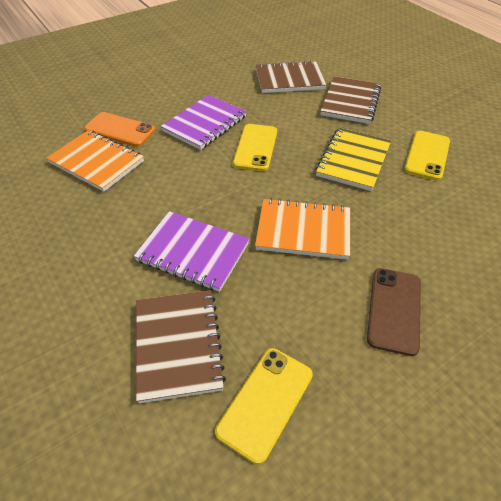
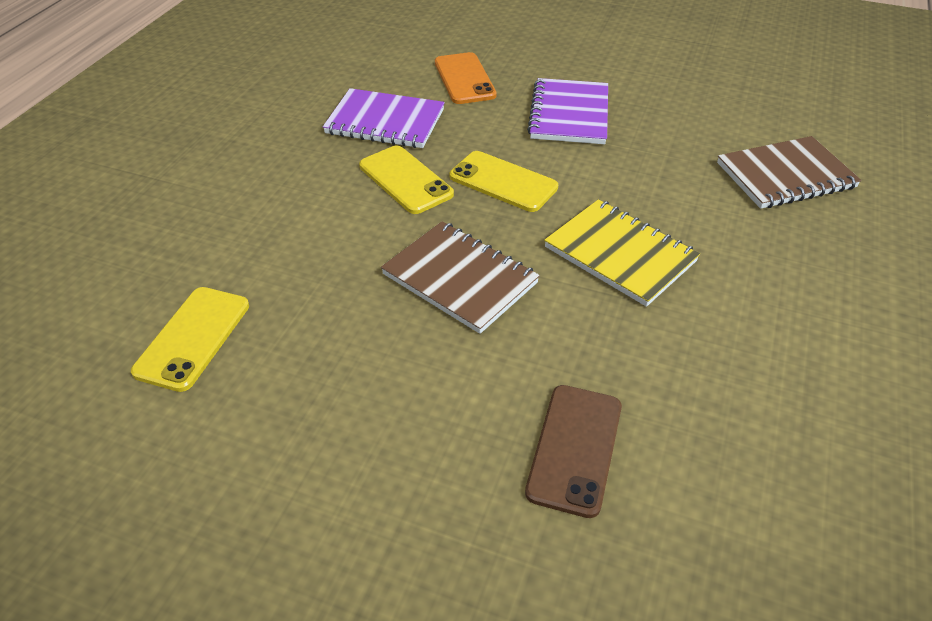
brown notebook: [136,290,226,403] [255,60,326,93] [321,76,381,124] = 3 -> [381,221,540,334] [717,136,862,209] = 2
orange notebook: [46,130,144,192] [255,198,350,260] = 2 -> none = 0

